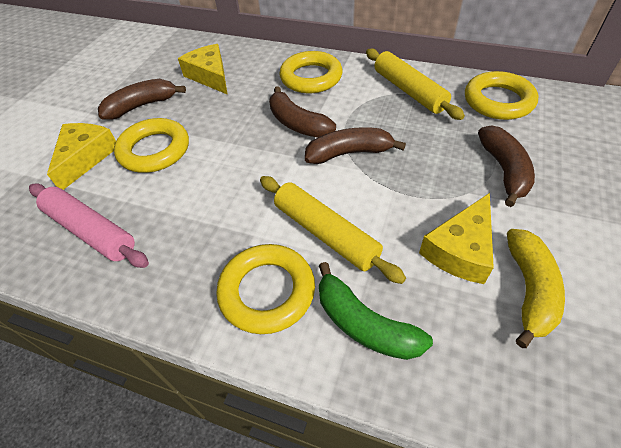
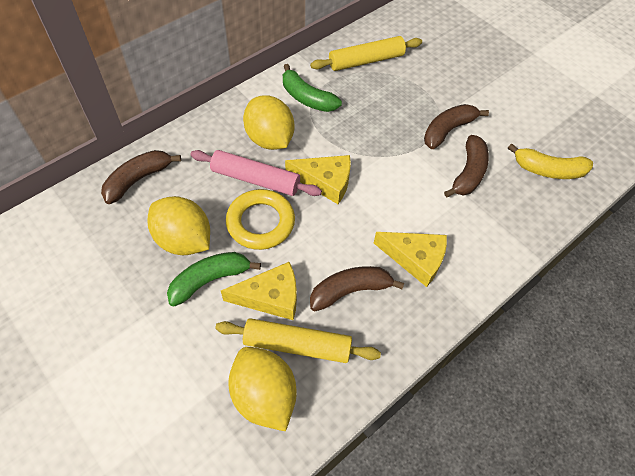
green banana: [319,262,433,360] = 1 -> [167,252,261,307] [283,64,342,112] = 2
yellow lemon: none = 0 -> [148,196,210,255] [228,347,297,431] [243,95,295,150] = 3
yellow ring: [114,118,189,173] [216,244,315,334] [279,51,342,93] [465,71,538,120] = 4 -> [226,189,295,250] = 1

